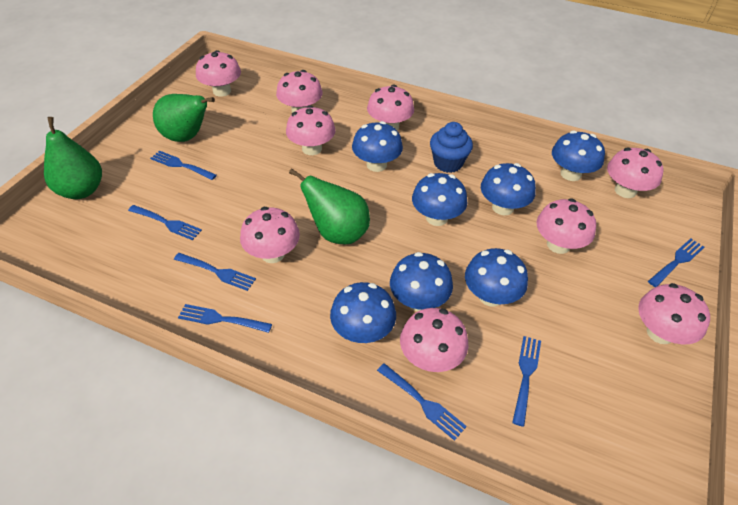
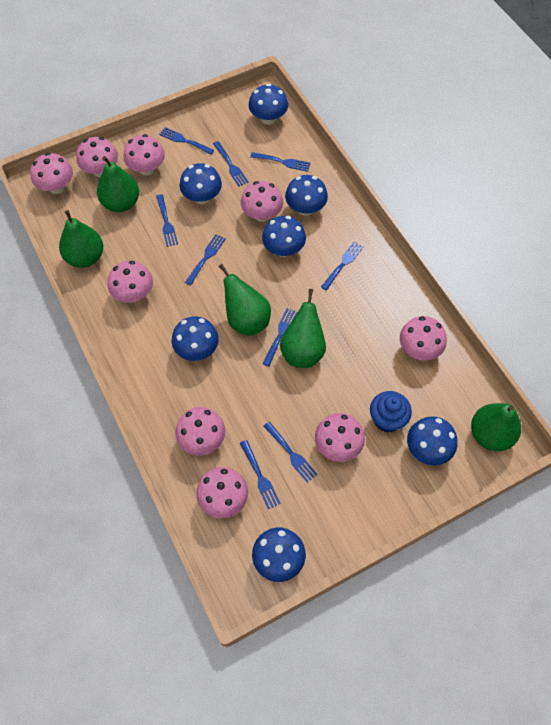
blue fork: [128,205,202,240] [150,151,217,180] [174,253,256,291] [178,304,272,333] [377,363,467,441] [512,336,541,427] [648,238,704,287] = 7 -> [156,194,178,247] [159,127,214,155] [185,234,226,285] [213,141,249,186] [240,440,281,509] [250,152,311,172] [262,308,297,367] [263,422,318,483] [321,241,364,290] = 9
green pear: [44,117,102,199] [153,94,215,142] [289,168,370,244] = 3 -> [59,210,103,268] [97,156,139,212] [219,264,271,336] [280,289,326,368] [471,403,521,451] = 5

